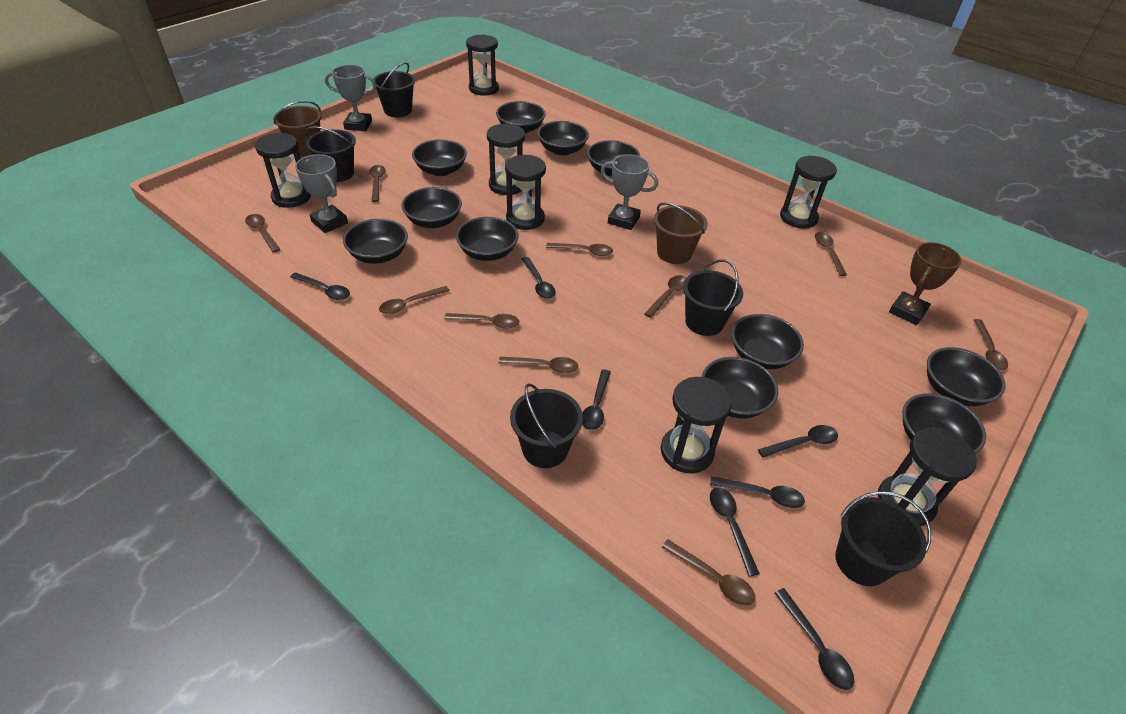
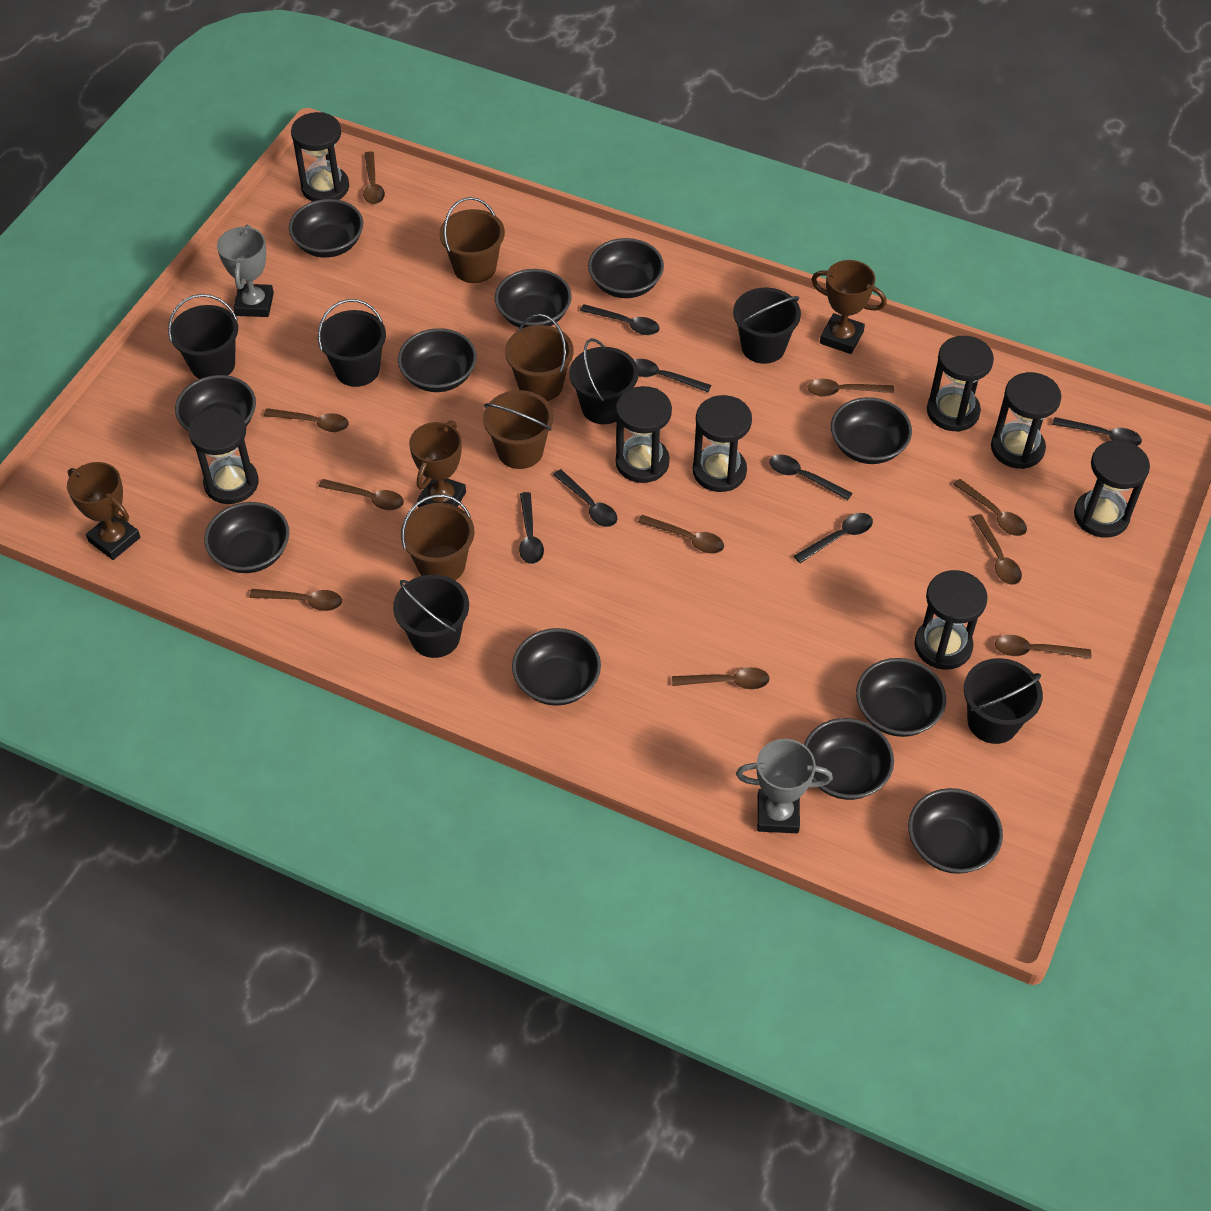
black bucket: [305,126,356,182] [373,62,415,117] [510,383,583,468] [683,260,743,336] [835,491,931,586] = 5 -> [168,294,238,379] [318,299,386,387] [393,574,469,658] [569,338,639,424] [733,288,801,364] [964,658,1043,744] = 6
black hourglass: [255,133,311,208] [466,34,499,96] [487,123,525,195] [505,155,546,230] [661,377,732,473] [780,156,837,229] [878,427,977,526] = 7 -> [189,407,258,504] [291,112,349,202] [615,386,672,483] [693,395,752,492] [914,570,988,670] [927,336,994,432] [991,372,1061,469] [1074,440,1150,538] = 8
brown bucket: [273,101,322,156] [654,203,708,264] = 2 -> [401,494,474,580] [439,197,505,283] [483,390,554,469] [505,314,574,401] = 4
brown trophy: [889,242,962,325] = 1 -> [67,462,140,560] [409,420,466,507] [811,260,887,354] = 3
grey trophy: [295,154,348,233] [325,65,377,131] [601,154,658,230] = 3 -> [217,225,274,317] [736,739,833,833] = 2

